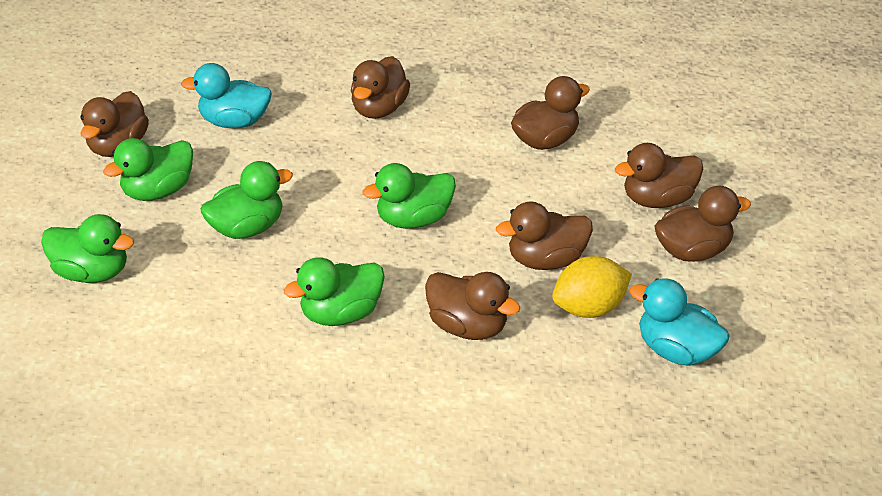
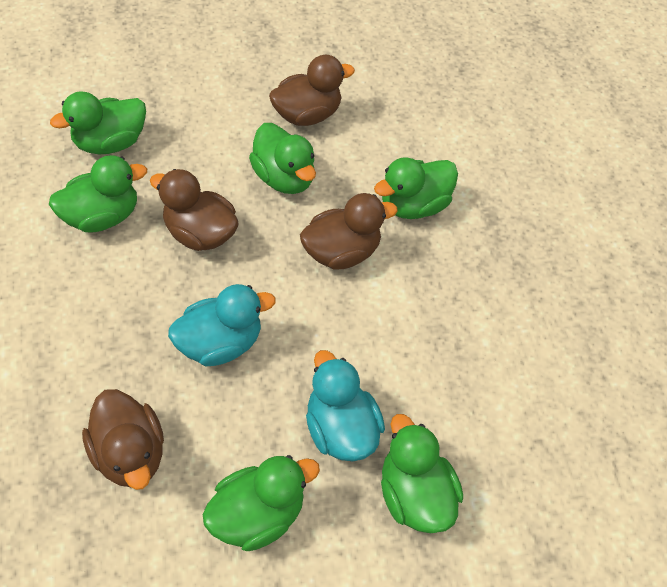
brown duck: [80,91,149,157] [351,56,410,119] [425,272,521,340] [496,201,593,270] [511,76,590,150] [615,143,703,208] [654,186,751,262] = 7 -> [82,389,164,490] [150,169,239,251] [269,55,355,126] [300,193,398,269] = 4
green duck: [41,214,134,283] [103,138,193,201] [201,161,293,239] [284,257,385,326] [363,163,456,229] = 5 -> [49,155,147,232] [50,92,146,154] [203,455,320,551] [249,123,316,194] [374,158,458,219] [381,414,463,533] = 6
yellow lemon: [552,256,632,318] = 1 -> none = 0

